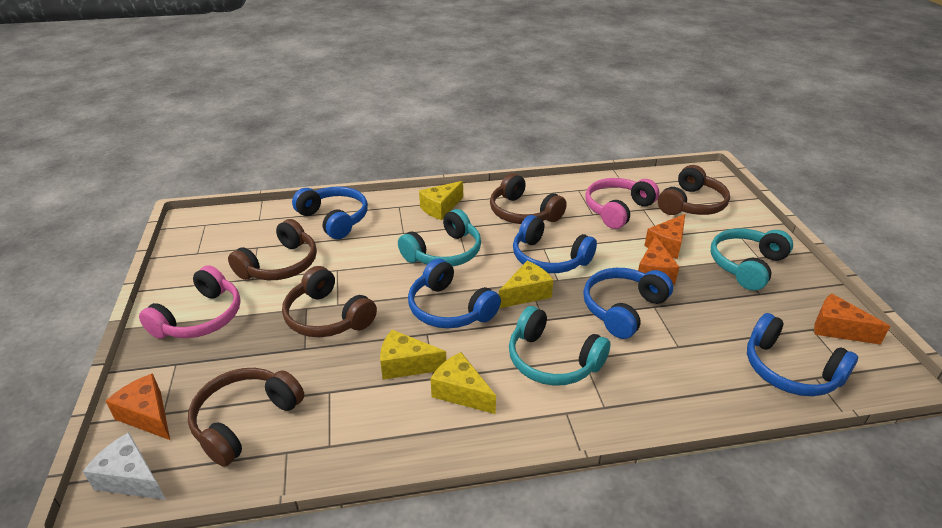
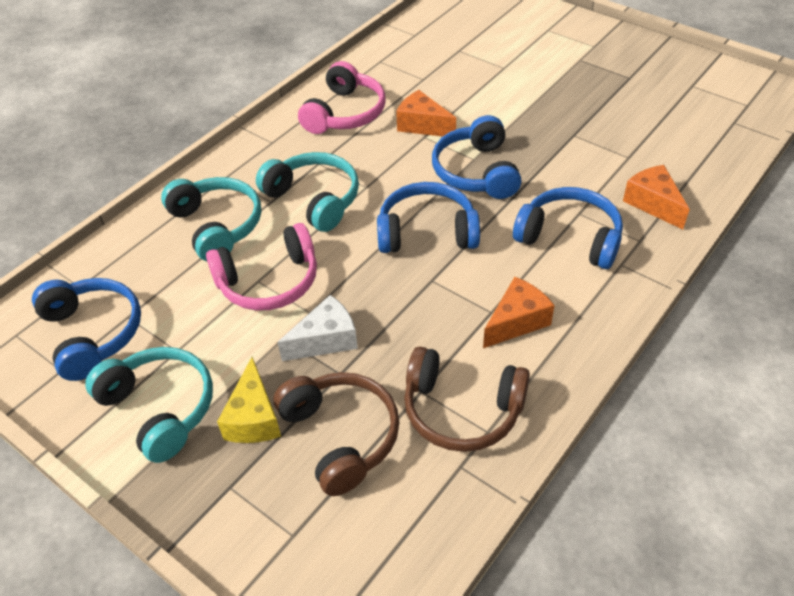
blue headphones: [292,186,368,239] [408,259,501,328] [513,215,597,273] [583,268,673,339] [747,313,858,396] = 5 -> [32,278,141,381] [377,182,480,253] [432,115,522,199] [513,187,623,269] = 4
brown headphones: [188,368,304,467] [228,219,317,280] [282,266,377,337] [490,173,567,224] [658,165,730,215] = 5 -> [273,372,399,496] [404,347,530,452] = 2
orange cheese: [106,373,170,440] [638,235,679,285] [644,214,685,259] [814,293,890,345] = 4 -> [396,90,456,136] [483,277,555,348] [623,165,690,229] = 3
yellow cheese: [380,330,446,380] [419,181,463,220] [431,352,496,414] [499,261,553,308] = 4 -> [217,357,281,443] = 1

